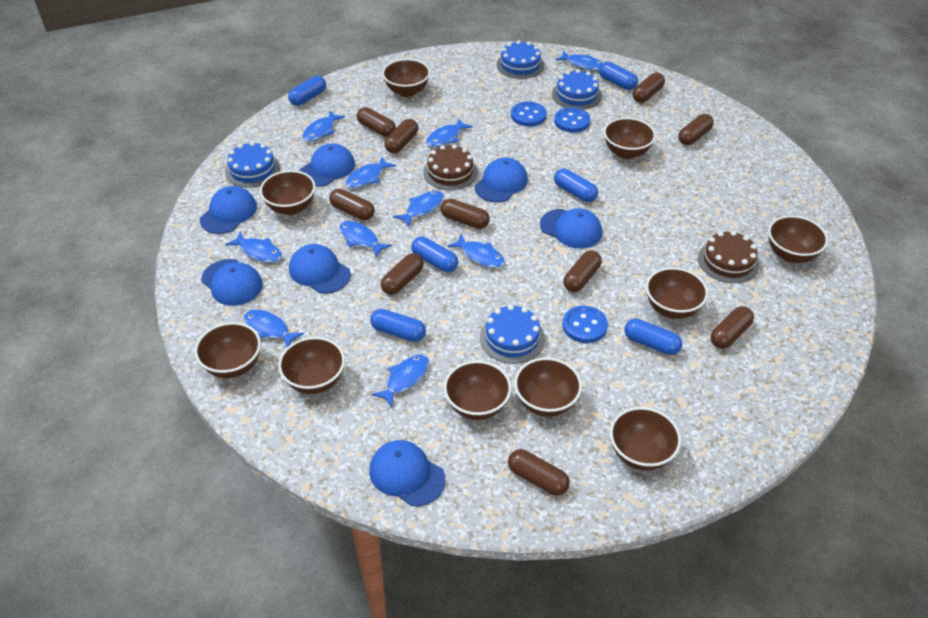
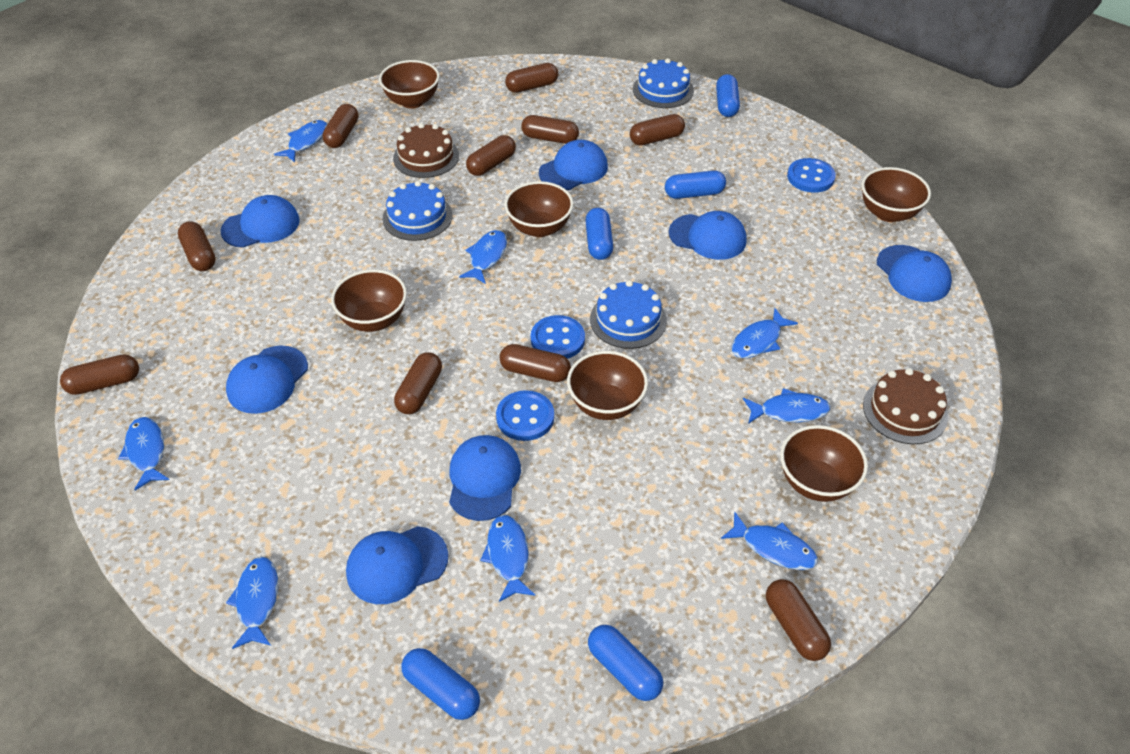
blue cake: [225,142,280,188] [480,305,545,364] [496,40,544,79] [552,69,602,110] = 4 -> [382,181,453,241] [590,280,667,349] [633,58,694,108] = 3
blue capsule: [288,76,326,106] [370,309,426,342] [411,237,458,272] [554,169,598,202] [599,62,638,90] [624,319,682,355] = 6 -> [402,648,480,720] [585,208,613,260] [588,625,663,701] [665,170,726,199] [716,74,740,117] = 5
blue fish: [225,231,282,263] [244,309,304,347] [302,110,345,142] [339,221,392,257] [346,157,396,188] [372,355,429,407] [393,191,444,227] [426,118,473,147] [447,234,505,268] [556,51,603,70] = 10 -> [118,417,169,490] [226,557,278,649] [274,120,327,162] [459,230,507,284] [480,515,535,602] [721,512,818,570] [731,308,798,358] [743,388,831,424] = 8
brown bowl: [195,322,261,378] [260,170,315,215] [278,337,345,394] [382,59,430,97] [444,361,511,420] [514,358,582,417] [604,117,656,159] [610,407,681,471] [646,267,708,319] [768,215,828,263] = 10 -> [331,270,407,332] [379,60,440,108] [505,181,574,237] [567,351,648,420] [780,425,868,502] [862,167,931,222] = 6

